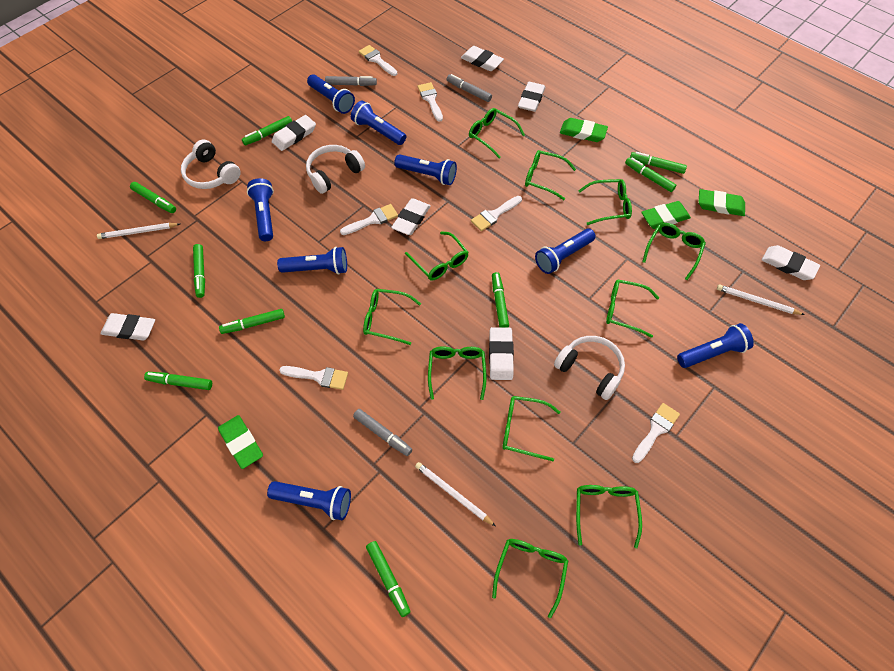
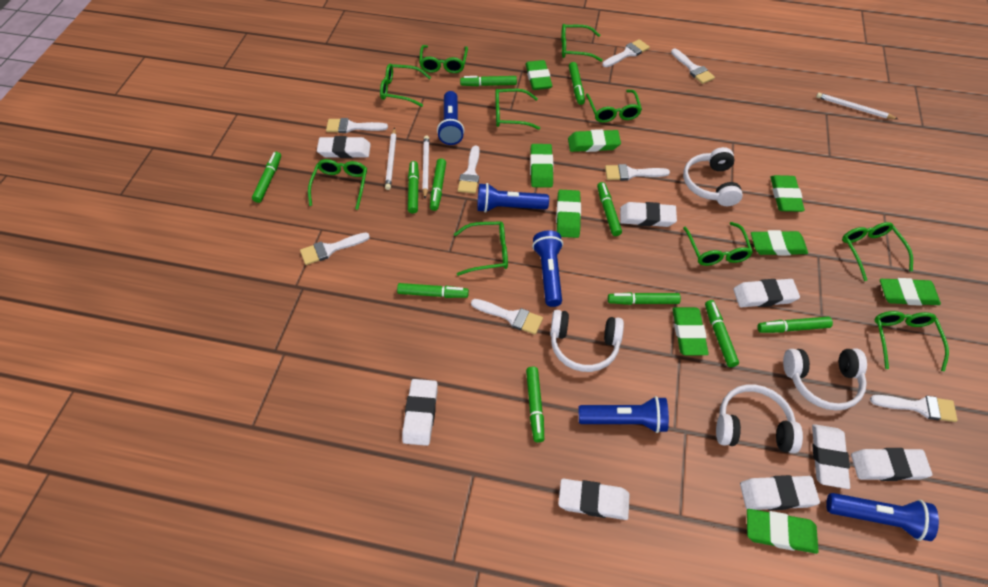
blue flashlight: [247,178,274,241] [267,481,351,520] [277,247,347,274] [307,74,355,114] [351,100,406,145] [394,154,457,185] [535,228,596,274] [677,323,754,368] = 8 -> [437,91,464,145] [477,183,549,213] [532,230,563,307] [579,396,669,433] [826,493,939,541] = 5
green eraser: [218,415,263,469] [560,118,608,142] [641,201,691,229] [699,189,745,216] = 4 -> [525,60,552,90] [530,144,553,188] [556,190,581,238] [568,129,621,152] [673,307,709,355] [747,509,819,554] [751,230,808,256] [770,175,805,212] [880,278,941,306] = 9
green glasses: [363,289,421,345] [405,231,469,280] [428,346,487,400] [469,108,525,159] [492,539,568,618] [502,396,560,461] [525,150,576,200] [576,485,642,548] [578,179,632,225] [606,279,659,338] [642,223,706,280] = 11 -> [308,159,367,210] [380,64,431,107] [419,45,468,73] [454,221,508,276] [495,89,540,130] [561,24,603,62] [586,90,642,123] [683,222,753,266] [842,222,913,281] [875,311,949,372] = 10
green marker: [130,182,176,213] [144,372,212,390] [193,244,205,298] [219,309,285,334] [242,116,292,145] [366,541,410,617] [492,272,509,328] [625,157,676,192] [630,152,687,174] = 9 -> [252,152,281,203] [397,283,469,298] [408,161,419,213] [430,158,446,211] [460,76,517,86] [526,366,544,442] [569,62,585,105] [597,182,622,236] [608,292,681,305] [705,300,739,367] [758,317,833,333] = 11
grey marker: [325,76,377,86] [353,409,412,456] [447,74,492,102] = 3 -> none = 0
white brush: [279,366,348,390] [340,204,398,235] [359,45,397,76] [418,82,443,122] [471,196,522,231] [632,403,680,463] = 6 -> [300,233,370,265] [326,118,388,133] [458,146,480,194] [471,299,543,335] [602,39,650,67] [605,164,670,181] [671,48,715,84] [870,395,958,422] = 8
white eraser: [101,313,155,341] [272,115,316,151] [391,198,431,235] [461,46,504,71] [489,327,514,380] [518,82,545,112] [762,245,820,280] = 7 -> [317,136,371,158] [402,379,438,446] [558,479,630,520] [620,202,677,227] [733,279,800,307] [740,475,820,510] [812,424,850,489] [851,448,932,481] = 8
white headphones: [181,140,241,189] [306,145,365,194] [554,336,625,400] = 3 -> [550,310,624,372] [683,147,743,206] [716,384,803,453] [783,348,867,411] = 4

